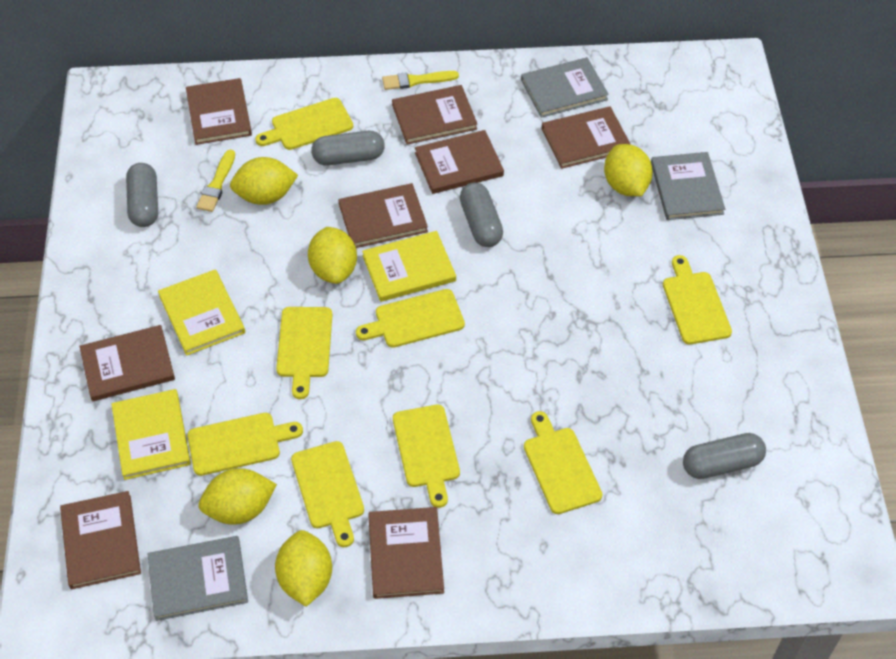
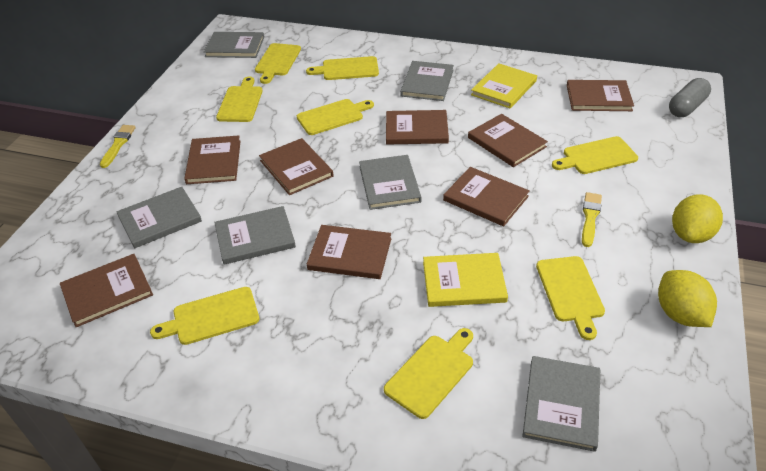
grey book: [147,536,248,621] [521,57,609,118] [651,152,725,220] = 3 -> [116,187,202,248] [204,32,264,58] [214,206,296,265] [359,155,421,210] [400,61,454,101] [523,356,600,452] = 6
grey capsule: [126,163,158,227] [311,131,385,165] [460,183,503,247] [683,433,766,479] = 4 -> [669,78,711,117] = 1
yellow book: [111,389,191,480] [158,269,245,356] [362,231,456,302] = 3 -> [423,253,508,307] [471,63,537,108] = 2
yellow lemon: [199,468,277,525] [230,157,298,205] [275,530,332,607] [308,227,357,284] [604,144,653,196] = 5 -> [658,270,717,327] [672,195,723,243] = 2

